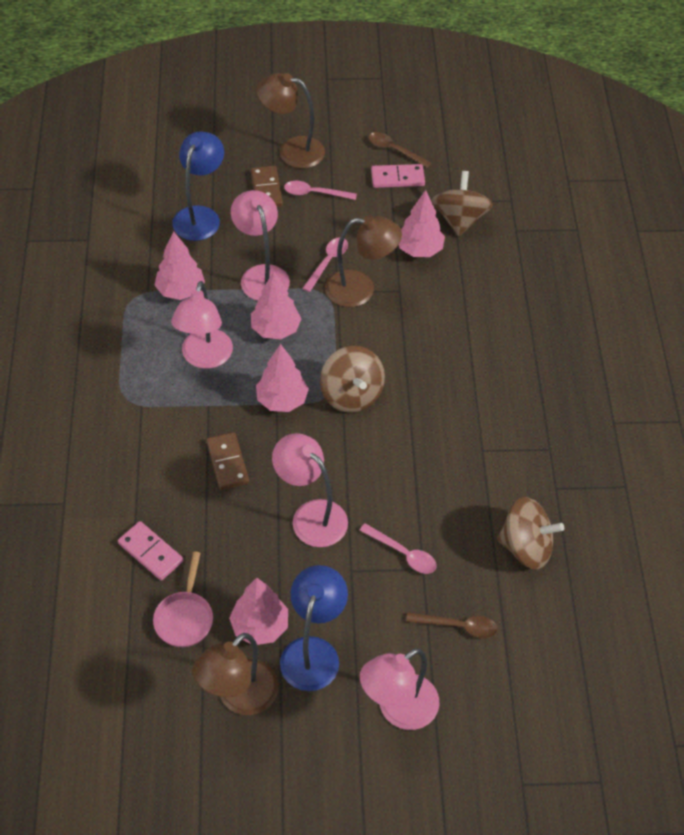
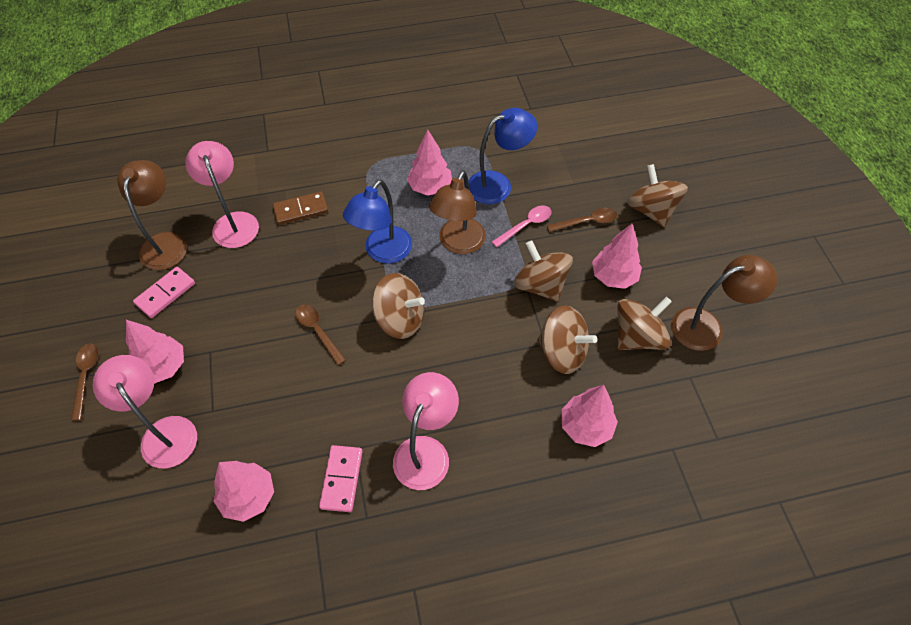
brown domino: [206,432,249,490] [251,166,283,207] = 2 -> [273,191,328,225] = 1
brown spinning top: [320,346,385,412] [432,171,493,236] [497,497,564,569] = 3 -> [372,273,425,339] [514,240,573,302] [537,305,597,374] [617,297,672,350] [627,164,688,227] = 5
brown spoon: [369,132,432,168] [406,612,498,638] = 2 -> [71,344,99,421] [296,304,346,365] [547,208,617,232] = 3
pink lamp: [171,281,233,369] [231,190,290,301] [272,433,348,547] [360,648,440,730] = 4 -> [93,355,197,468] [185,141,259,248] [393,372,459,490] = 3
pink pan: [153,552,213,647] = 1 -> none = 0
pink spoon: [284,181,357,200] [302,237,348,292] [359,523,437,574] = 3 -> [492,205,552,247] = 1

